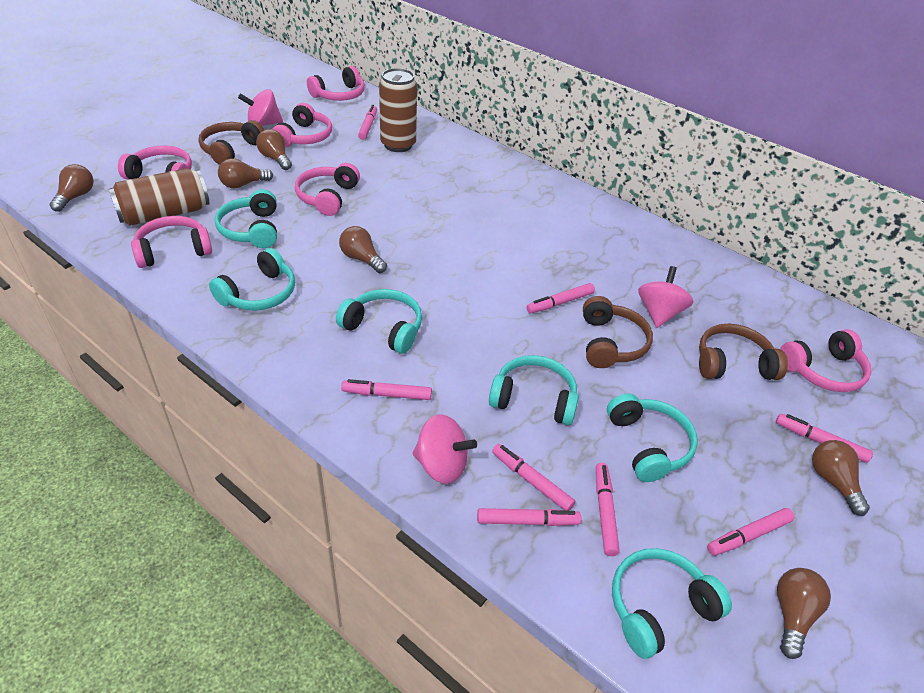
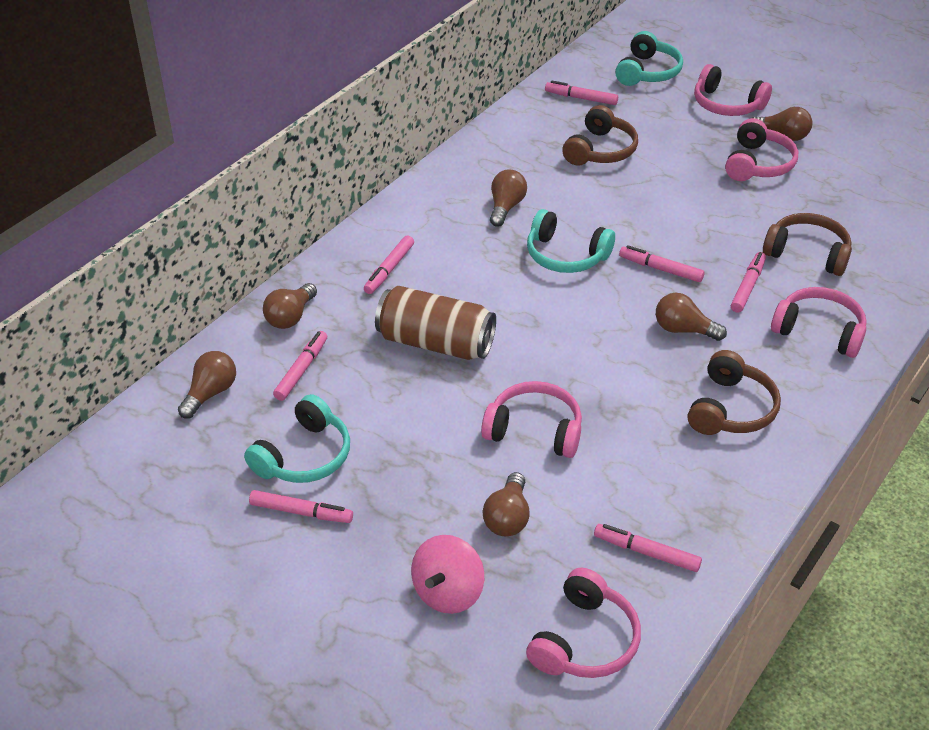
brown can: [109,168,210,226] [379,68,417,152] = 2 -> [375,286,496,360] = 1
pink headphones: [118,145,192,180] [131,216,212,268] [273,103,332,148] [295,163,360,216] [307,66,365,101] [780,329,872,392] = 6 -> [481,381,582,458] [526,568,641,678] [694,64,772,116] [725,118,798,181] [771,287,867,358] = 5
pink marker: [341,379,432,400] [358,105,377,140] [477,508,581,526] [492,444,575,511] [526,283,595,313] [596,463,620,556] [707,508,795,556] [776,414,873,463] = 8 -> [249,490,353,523] [273,331,327,401] [364,235,414,294] [545,81,618,105] [594,524,702,572] [619,245,705,282] [731,252,766,313] = 7
pink spinning top: [238,89,283,126] [412,414,477,484] [638,266,693,328] = 3 -> [411,535,484,614] = 1
turquoise headphones: [209,248,295,311] [215,189,277,248] [336,289,422,354] [489,355,579,425] [607,394,698,482] [612,548,732,659] = 6 -> [244,394,350,483] [527,209,615,273] [615,31,683,86] = 3

